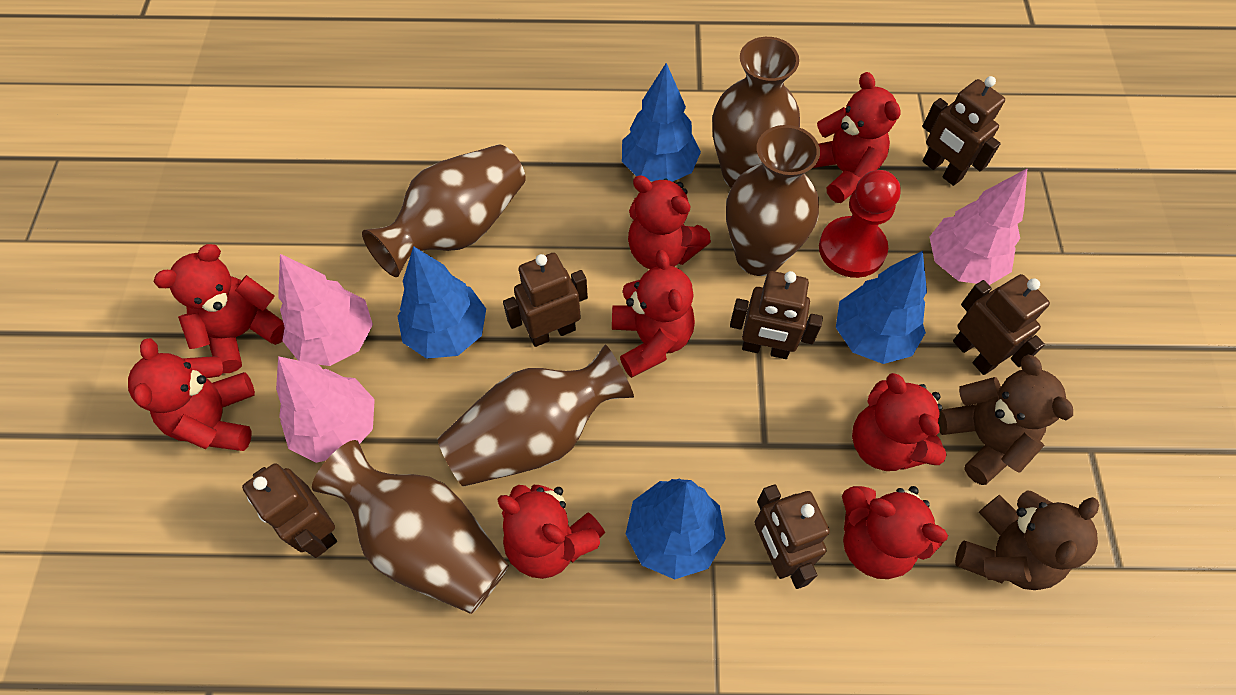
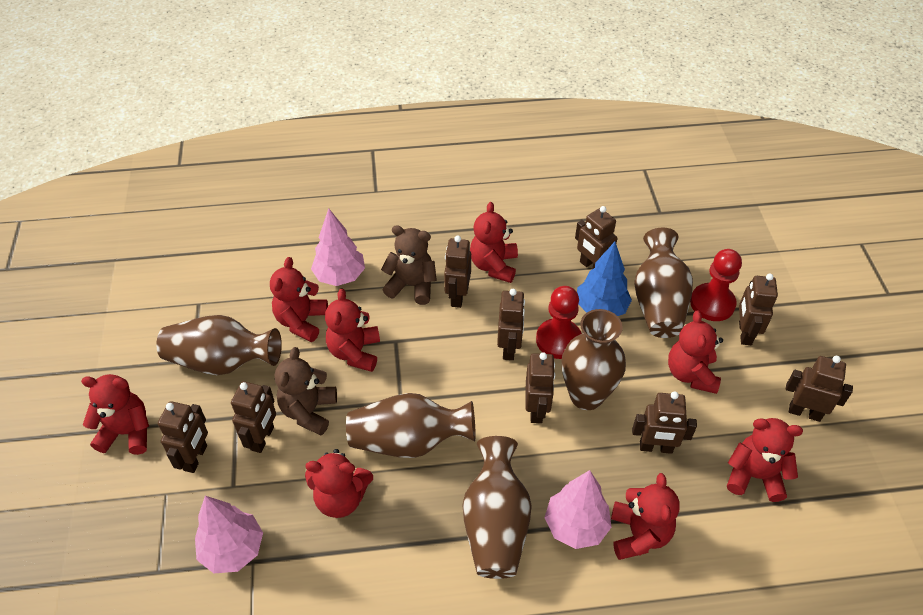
blue tree: [398,246,486,359] [622,63,701,182] [625,479,726,579] [836,251,927,364] = 4 -> [577,242,632,316] = 1
brown robot: [242,463,337,558] [503,253,588,347] [730,271,823,359] [755,484,830,589] [922,76,1005,186] [953,274,1050,375] = 6 -> [158,401,208,473] [231,381,276,453] [444,236,471,308] [497,289,525,360] [526,352,555,423] [575,206,617,269] [632,391,697,454] [739,273,778,345] [786,356,853,422] = 9
red pawn: [819,170,901,278] = 1 -> [536,286,582,359] [690,249,742,321] = 2

